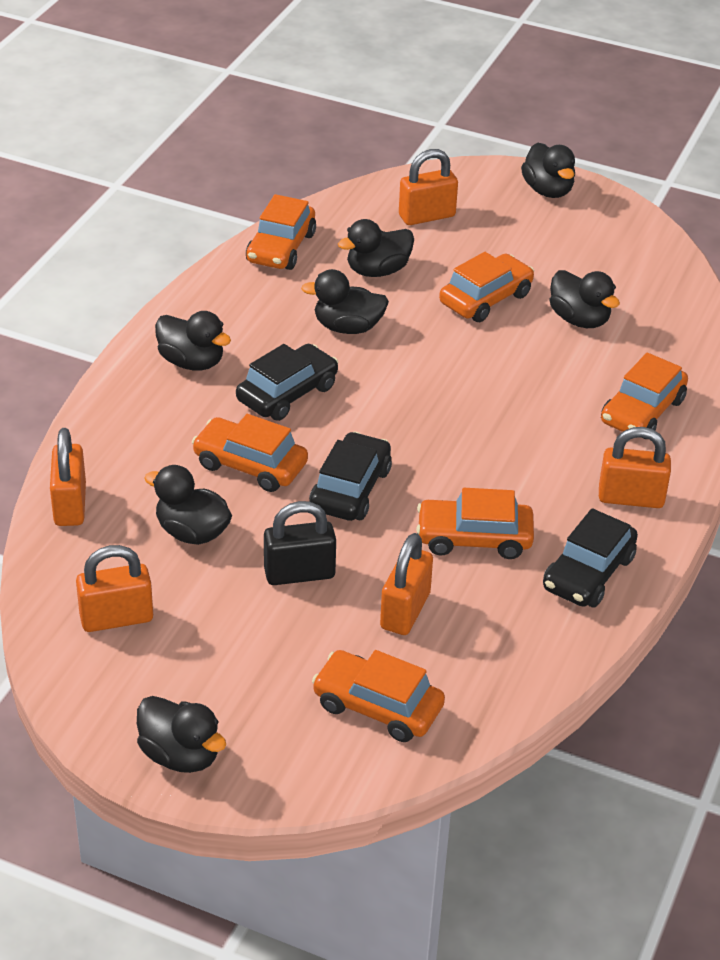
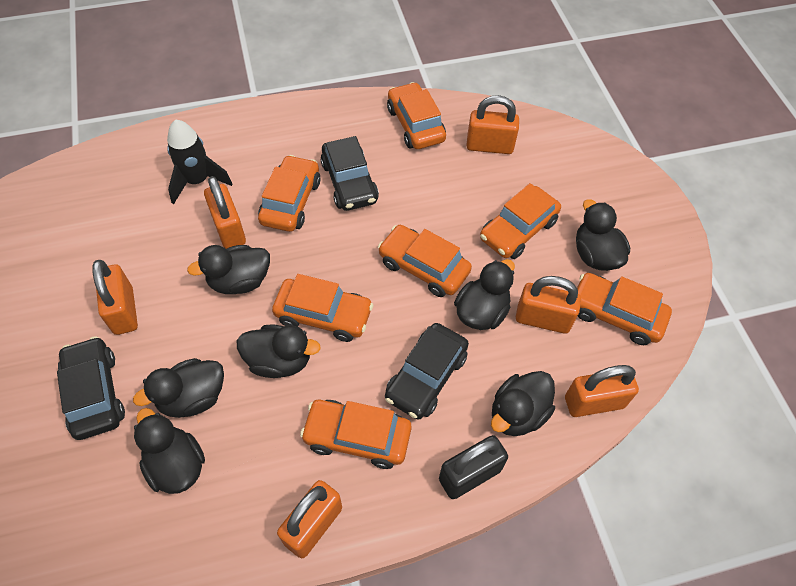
black rocket: none = 0 -> [167,119,232,204] = 1
orange car: [192,414,308,492] [246,194,316,270] [312,650,445,742] [416,488,534,559] [439,252,534,322] [601,353,688,439] = 6 -> [258,155,321,232] [272,274,373,342] [300,400,412,469] [378,225,472,297] [387,82,446,149] [480,183,561,259] [577,273,672,345] = 7
orange padlock: [50,428,86,526] [76,545,153,632] [380,533,433,635] [399,149,458,225] [599,427,671,508] = 5 -> [92,260,138,335] [204,176,246,249] [277,480,342,558] [466,95,519,154] [516,276,581,334] [565,365,639,417] = 6

